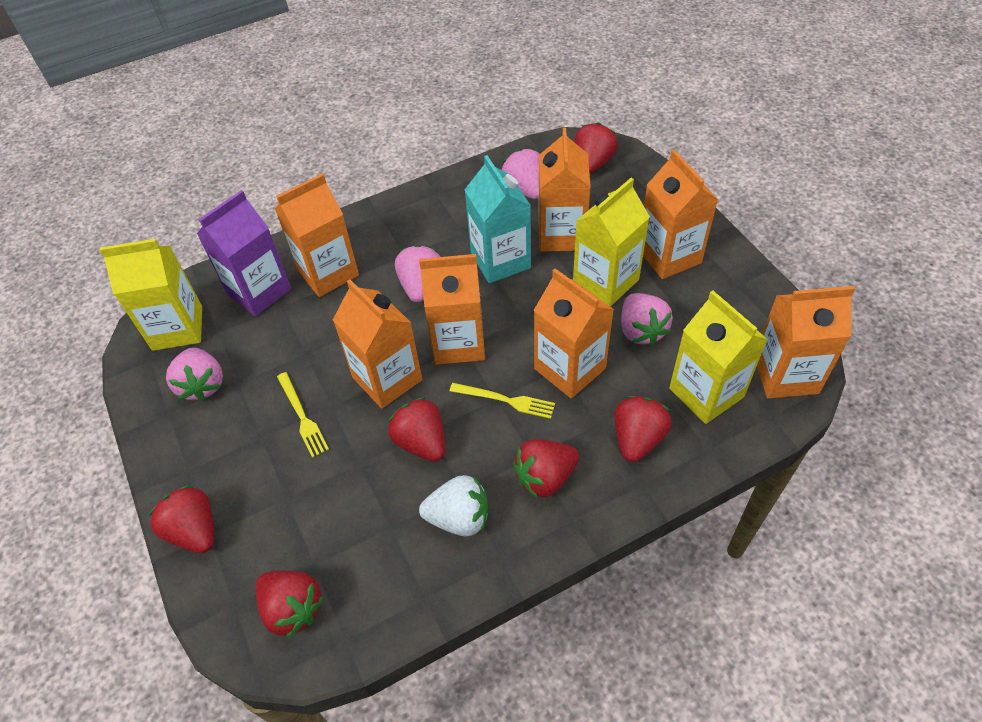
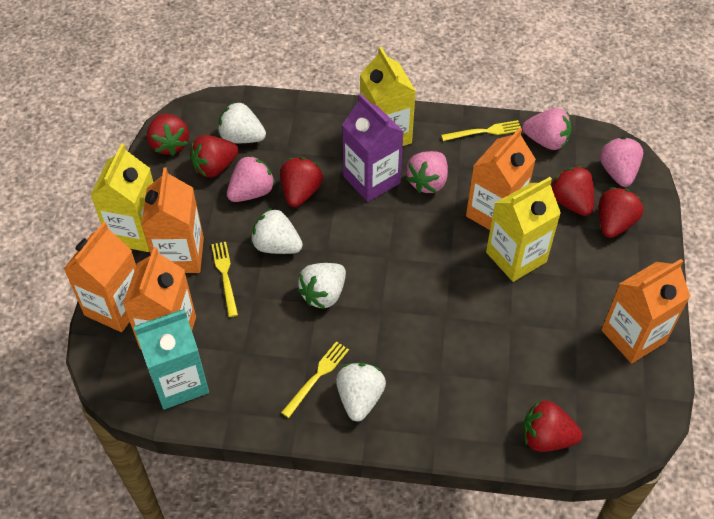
orange carton: [274,173,359,297] [333,279,422,409] [419,254,485,365] [533,269,614,398] [538,127,591,252] [643,150,718,279] [757,286,855,399] = 7 -> [64,222,136,332] [123,247,196,349] [141,167,204,273] [466,128,536,230] [601,259,690,363] = 5
white strawberry: [419,475,488,537] = 1 -> [218,102,266,143] [251,208,303,254] [297,263,346,309] [336,363,386,421] = 4
yellow fork: [277,372,329,458] [450,383,555,419] = 2 -> [211,242,238,317] [281,341,349,418] [441,120,521,141] = 3

